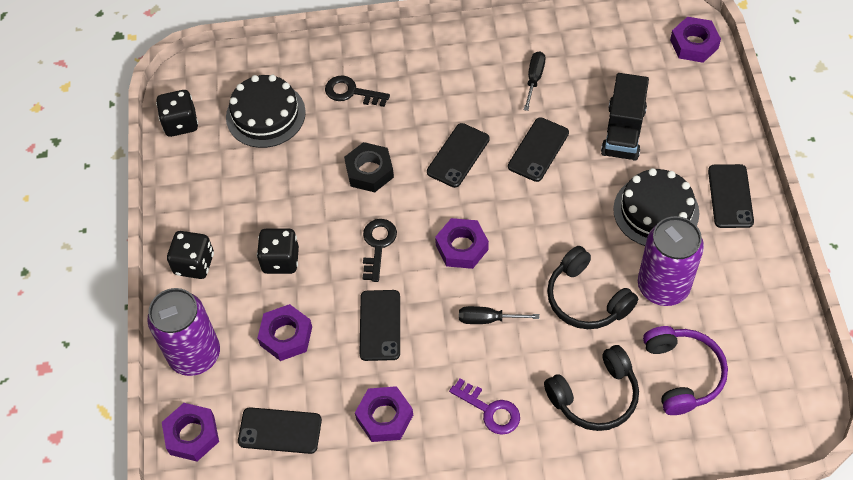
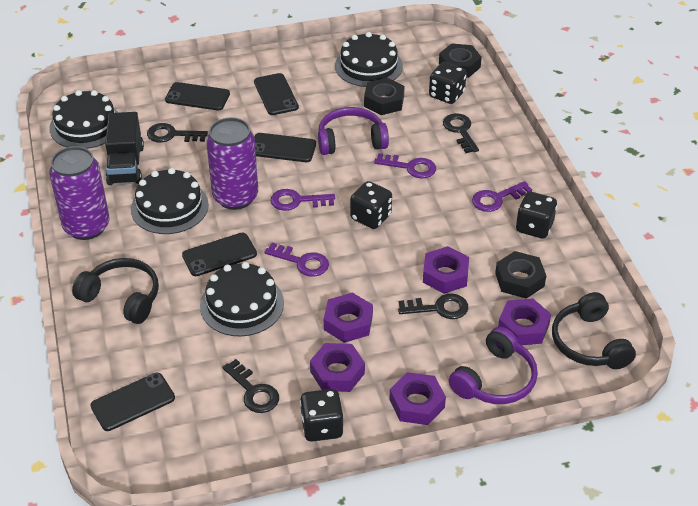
black cake: [226,75,306,148] [613,168,699,246] = 2 -> [49,90,119,149] [131,168,209,234] [200,262,284,336] [335,32,403,87] = 4
black dice: [156,90,198,137] [167,231,214,279] [257,228,299,274] = 3 -> [300,389,344,442] [350,181,392,229] [429,62,467,104] [516,192,557,239] = 4
black key: [325,75,390,107] [363,219,397,282] = 2 -> [147,123,208,143] [222,359,279,413] [398,294,468,319] [443,113,479,153] = 4
black nut: [344,142,394,192] = 1 -> [364,78,405,115] [439,43,482,78] [495,251,546,299] = 3
black screwdriver: [459,306,540,324] [524,51,546,111] = 2 -> none = 0
purple headphones: [643,326,728,415] = 1 -> [318,107,389,155] [449,327,538,404] = 2
purple key: [449,379,520,435] = 1 -> [264,242,329,277] [270,189,335,211] [374,153,436,179] [472,181,532,212] = 4

